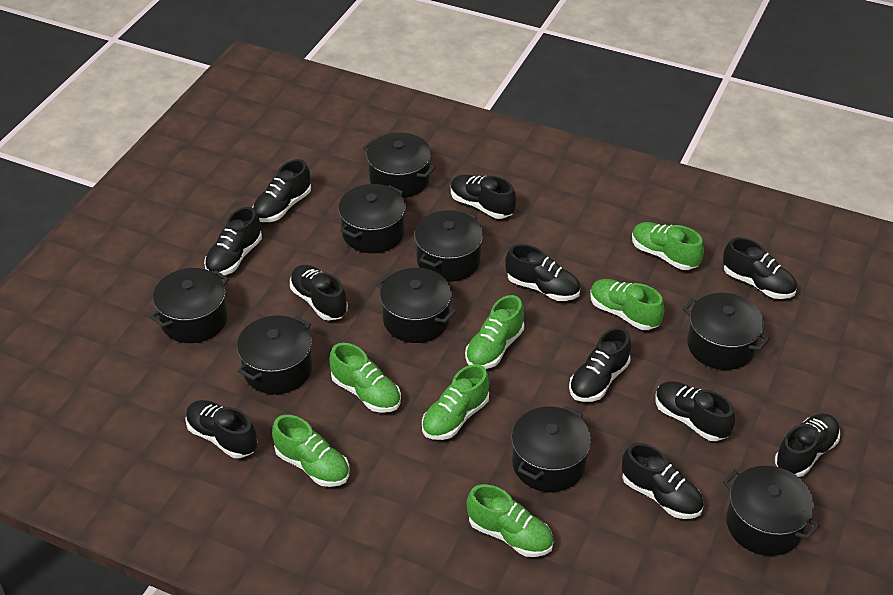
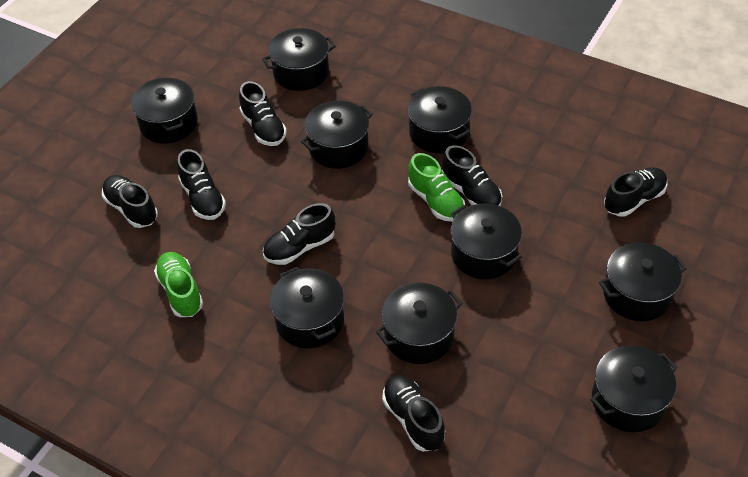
black shoe: [185,400,257,458] [204,207,262,275] [252,159,311,222] [290,265,348,321] [451,174,516,219] [505,244,580,301] [569,327,631,402] [622,443,704,519] [655,381,735,441] [723,237,797,299] [775,414,840,477] = 11 -> [102,175,158,228] [177,149,226,220] [239,81,287,146] [263,203,335,265] [382,375,445,451] [442,145,502,206] [604,167,667,217] = 7
green shoe: [272,415,349,487] [329,343,401,413] [422,364,490,440] [465,295,524,369] [467,484,554,557] [590,279,665,330] [632,222,704,270] = 7 -> [154,252,203,317] [408,153,465,222] = 2

